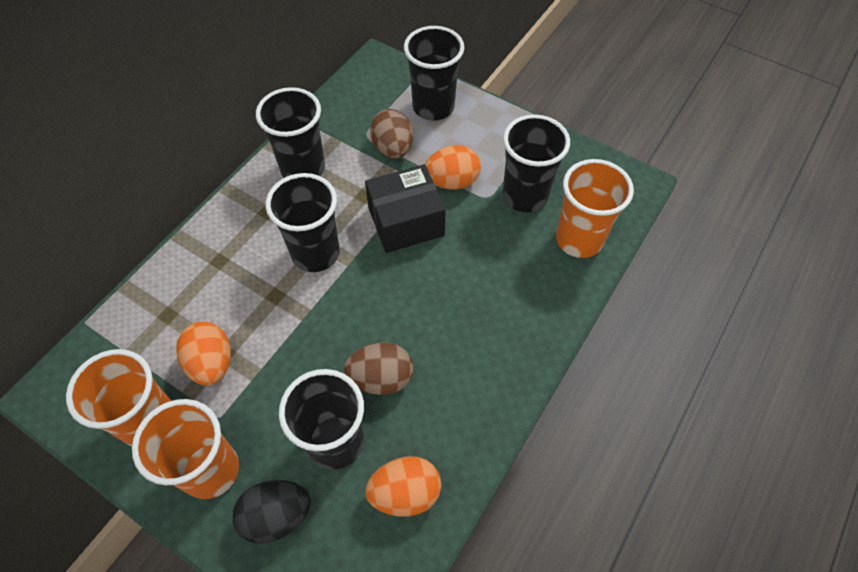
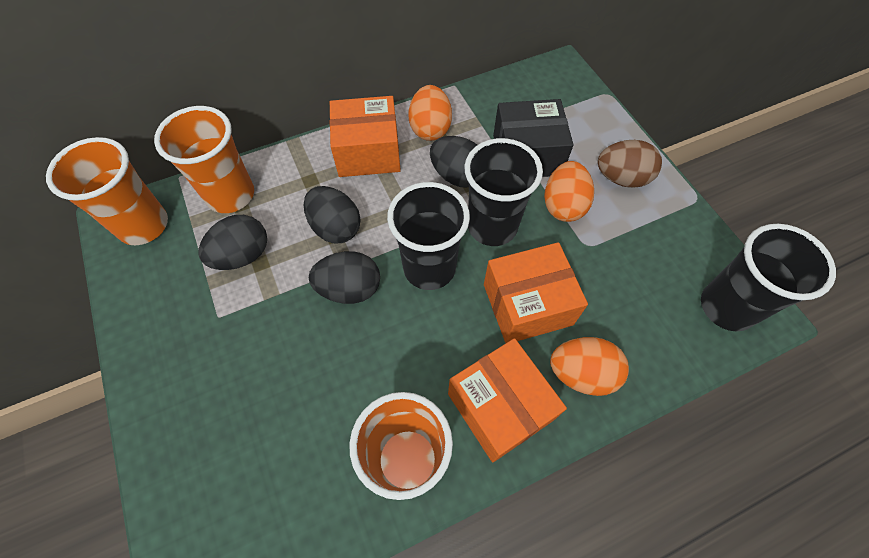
black cup: [256,87,325,178] [266,173,340,272] [279,369,364,470] [404,26,464,121] [502,115,570,212] = 5 -> [387,182,470,290] [464,138,543,246] [701,224,836,331] = 3
black egg: [232,480,311,544] = 1 -> [199,215,267,270] [304,186,361,243] [309,251,380,304] [430,136,477,187] = 4
brown egg: [343,342,414,395] [370,109,413,158] = 2 -> [598,140,662,188] = 1
orange box: none = 0 -> [330,96,401,177] [448,338,567,463] [484,242,588,343] = 3

